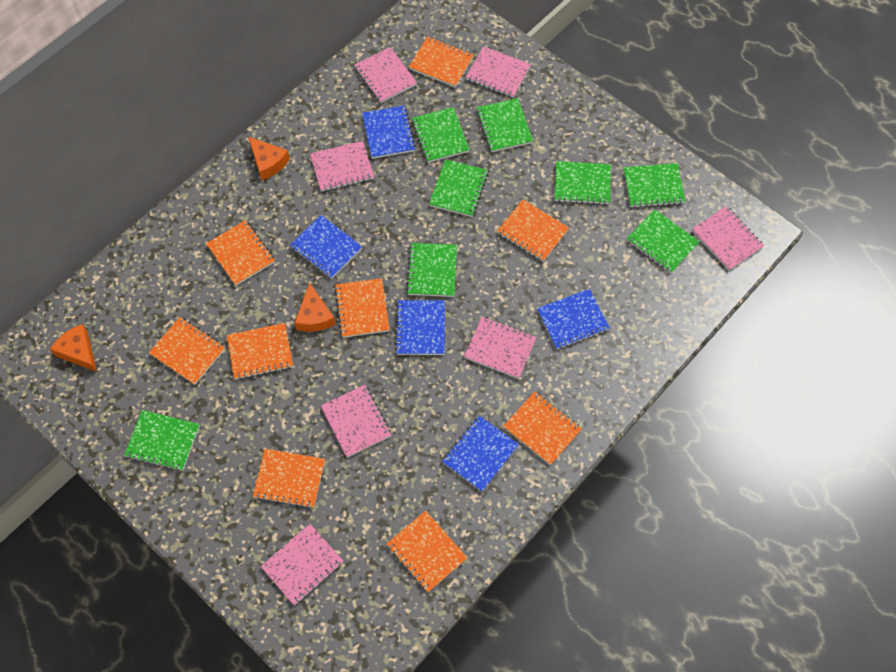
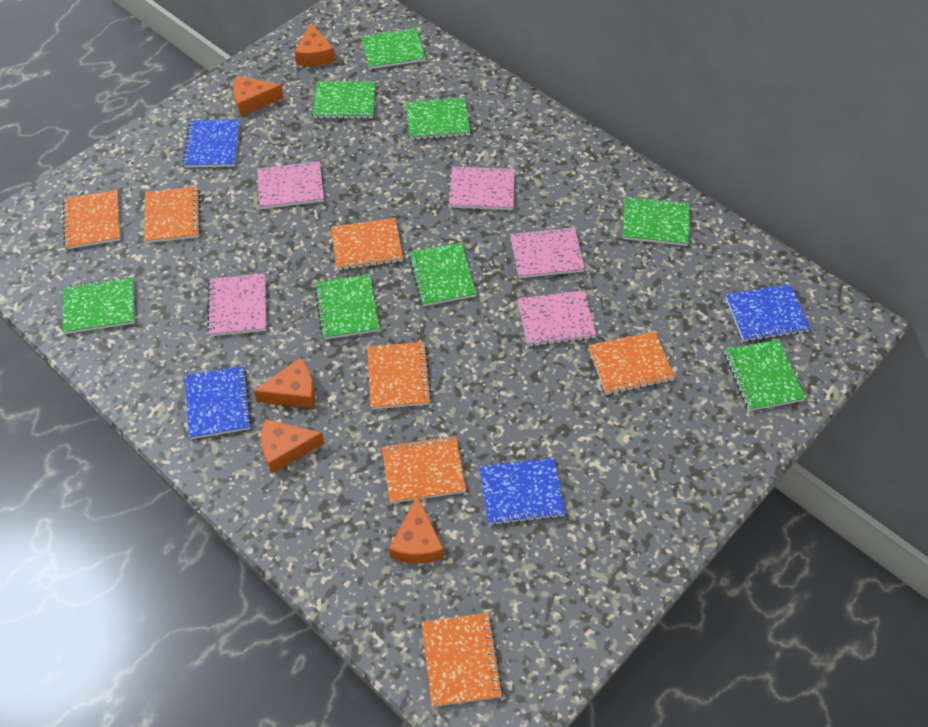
blue notebook: [290,215,363,279] [362,105,416,159] [395,300,445,355] [442,416,519,492] [537,289,610,350] = 5 -> [182,119,240,168] [185,366,252,439] [480,458,566,526] [725,284,811,342] = 4
orange cheese: [50,324,97,372] [248,137,290,181] [294,283,336,332] = 3 -> [233,76,284,116] [254,358,315,408] [261,419,324,473] [295,23,335,66] [389,495,444,563] = 5
orange notebook: [149,317,225,385] [206,220,275,286] [227,323,293,379] [253,449,325,508] [335,278,390,338] [387,511,468,592] [409,36,474,87] [497,200,569,261] [503,391,582,465] = 9 -> [63,190,120,249] [144,186,201,243] [331,218,403,271] [367,342,432,409] [382,435,466,504] [422,613,503,707] [588,331,675,395] = 7
pink notebook: [261,524,343,605] [310,141,374,192] [321,385,391,458] [354,47,417,103] [464,317,537,379] [466,46,531,97] [692,206,764,271] = 7 -> [207,274,266,336] [257,161,324,209] [449,165,515,210] [510,227,585,278] [518,290,597,347] = 5

